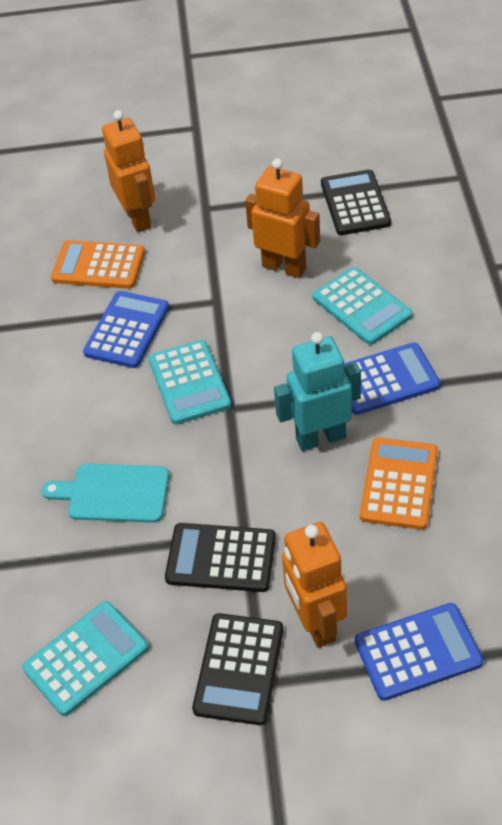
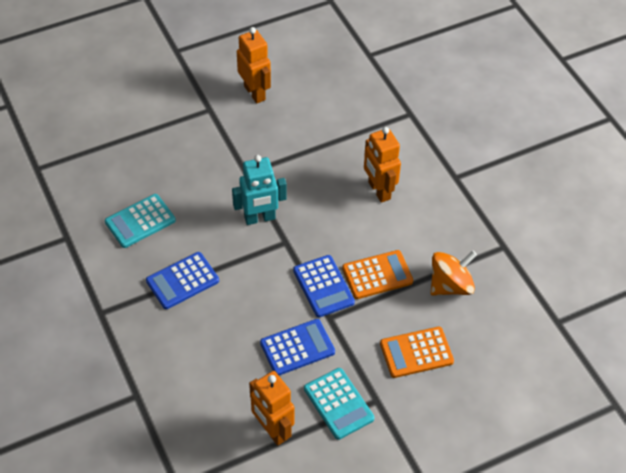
black calculator: [165,523,276,592] [192,613,283,725] [321,169,391,235] = 3 -> none = 0
orange spinning top: none = 0 -> [431,250,477,296] = 1
turquoise calculator: [22,601,149,716] [149,340,231,425] [313,267,412,345] = 3 -> [105,194,176,248] [304,368,374,440] = 2
turquoise cutting board: [42,464,169,523] = 1 -> none = 0

